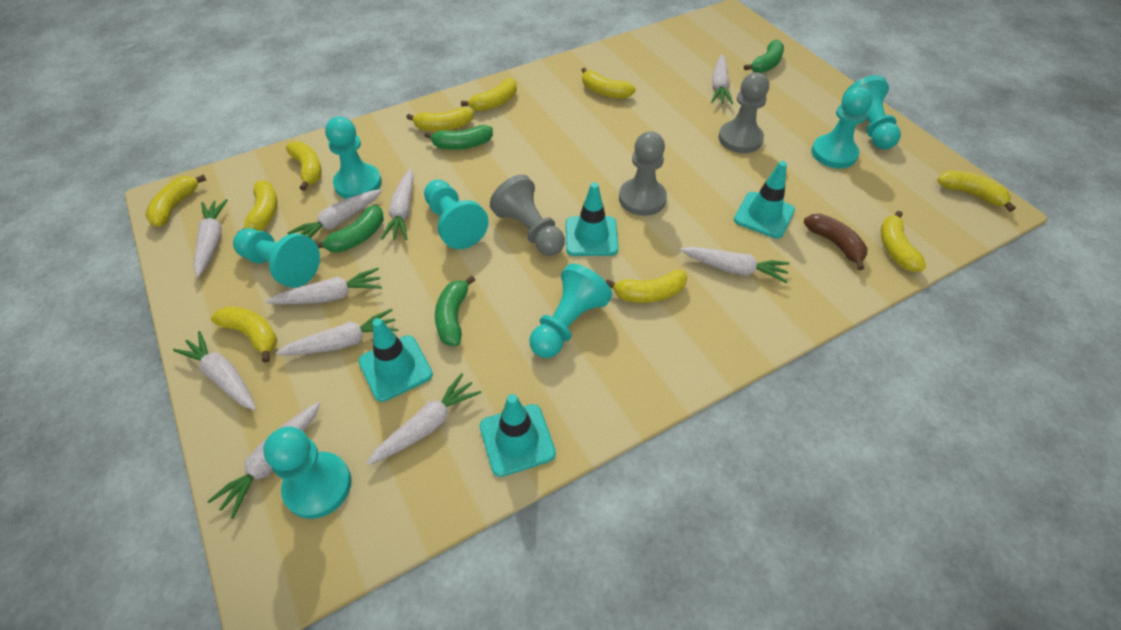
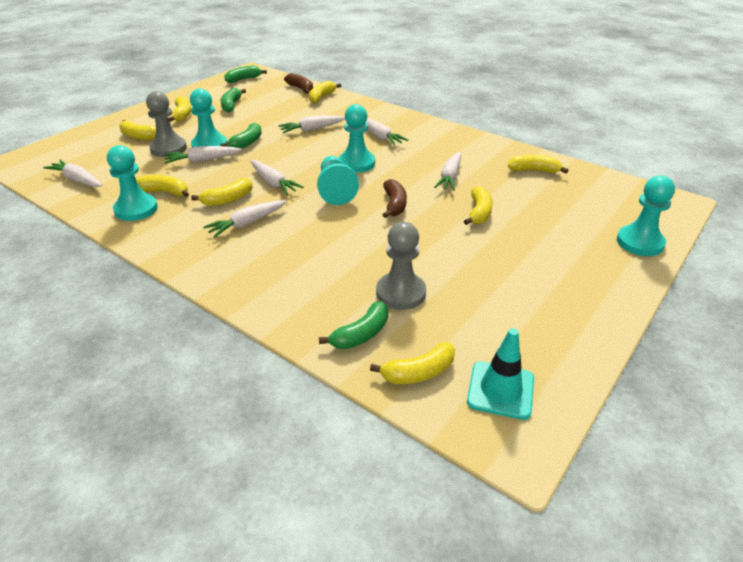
brown banana: [804,214,867,270] = 1 -> [284,73,313,94] [383,179,407,218] = 2
grey pawn: [490,175,565,256] [619,131,667,216] [719,72,769,153] = 3 -> [146,91,187,157] [376,222,426,310] = 2
turquoise pawn: [233,228,320,288] [263,427,352,519] [325,116,382,199] [424,180,489,249] [530,264,612,358] [811,87,873,169] [842,75,901,150] = 7 -> [107,145,158,221] [190,88,227,147] [317,156,359,205] [339,104,375,173] [617,176,675,256] = 5
turquoise traffic cone: [359,318,433,402] [480,394,556,477] [566,182,619,256] [734,161,795,239] = 4 -> [467,328,534,420] = 1
white carrot: [173,331,256,410] [193,199,228,278] [207,402,320,519] [266,268,382,304] [276,309,398,355] [288,189,382,238] [366,373,482,465] [381,169,414,240] [680,247,790,283] [711,54,733,105] = 10 -> [43,160,102,187] [164,146,242,164] [203,200,287,238] [251,160,304,195] [278,115,345,133] [366,118,408,146] [434,152,461,191] = 7
yellow banana: [145,175,206,227] [211,306,277,363] [237,180,278,233] [286,142,321,191] [407,107,473,131] [461,78,517,111] [581,68,636,99] [606,270,687,303] [881,211,926,272] [937,170,1016,212] = 10 -> [119,120,156,140] [136,175,189,197] [168,96,191,122] [191,178,253,206] [309,81,341,103] [370,342,455,384] [464,186,493,225] [508,155,568,173] = 8

